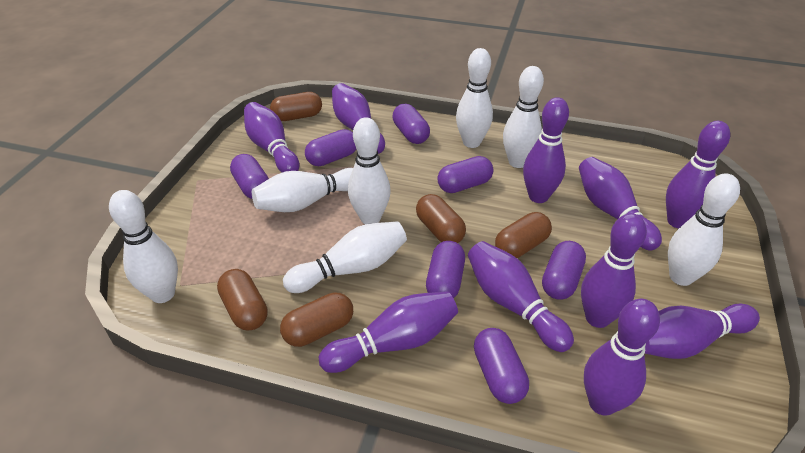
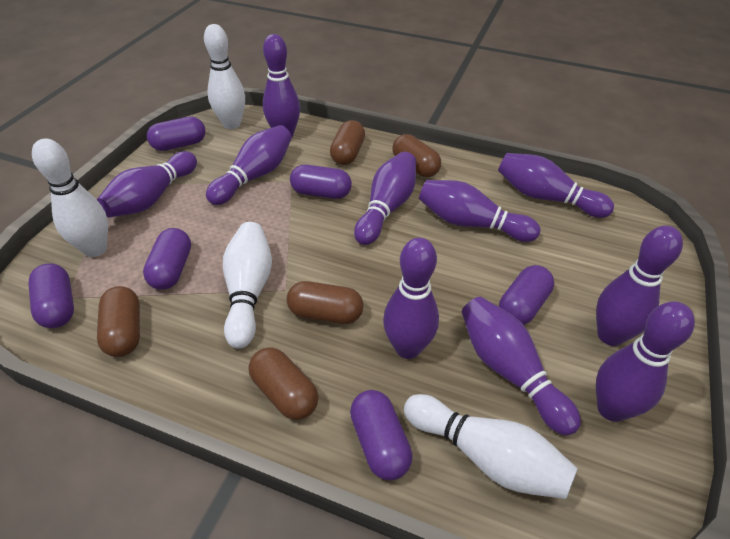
purple capsule: [230,154,269,199] [305,129,356,166] [392,104,430,144] [426,241,465,298] [438,156,493,193] [474,328,529,404] [542,241,586,299] = 7 -> [28,263,74,328] [143,228,191,290] [147,116,206,151] [290,165,352,199] [350,390,412,480] [499,265,554,325] = 6
white bowling pin: [109,190,178,303] [252,168,353,212] [283,221,407,293] [348,117,391,224] [456,48,493,148] [503,66,544,168] [668,173,740,286] = 7 -> [32,138,108,257] [204,24,245,129] [223,222,272,349] [404,394,578,499] = 4

